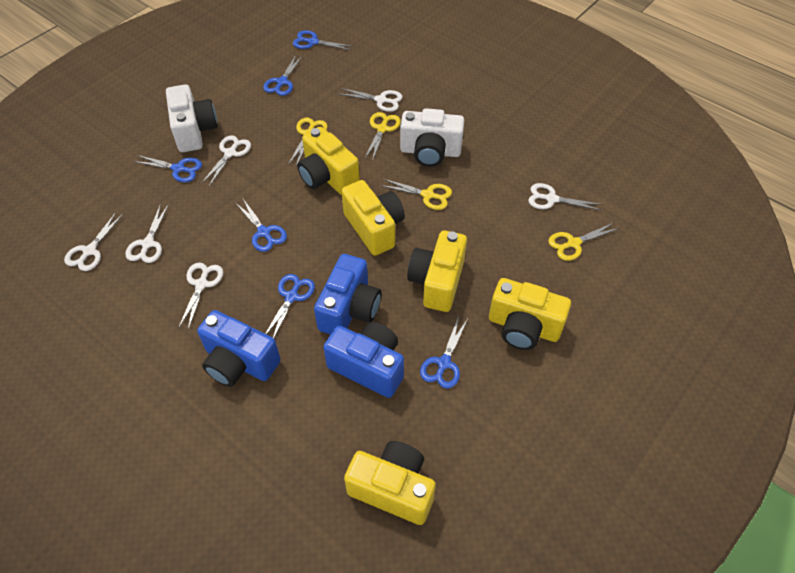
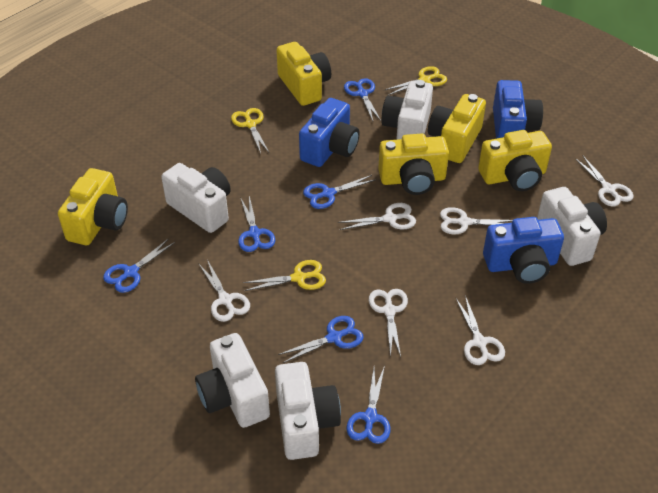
white camera: [166,84,217,152] [400,108,464,167] = 2 -> [161,163,231,233] [195,333,270,428] [275,362,341,460] [381,80,433,140] [537,187,607,266] = 5
yellow scissors: [288,118,328,167] [364,112,401,161] [380,179,452,210] [548,223,620,261] = 4 -> [231,108,269,153] [242,260,326,291] [385,66,447,95] = 3

